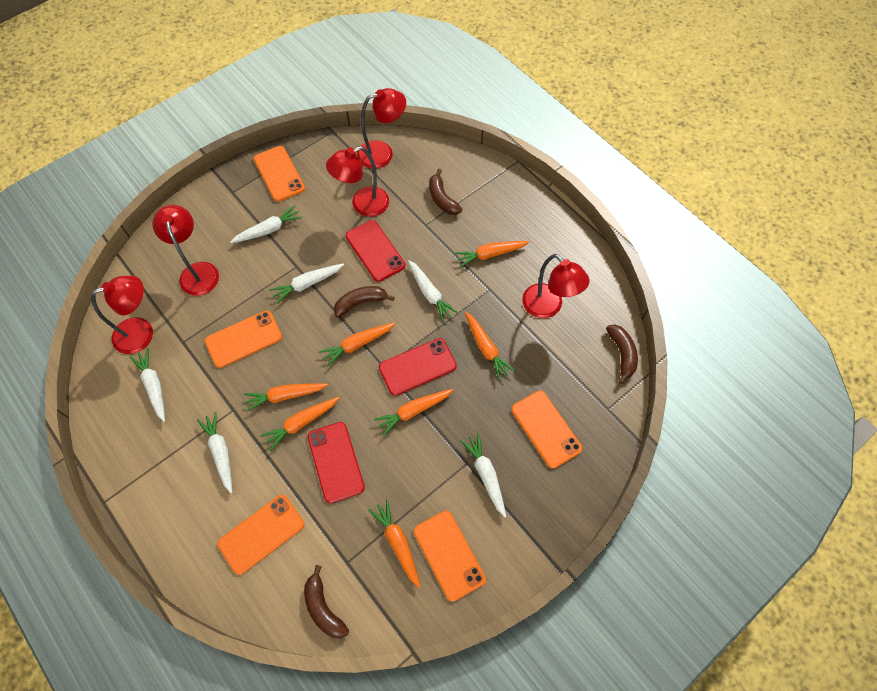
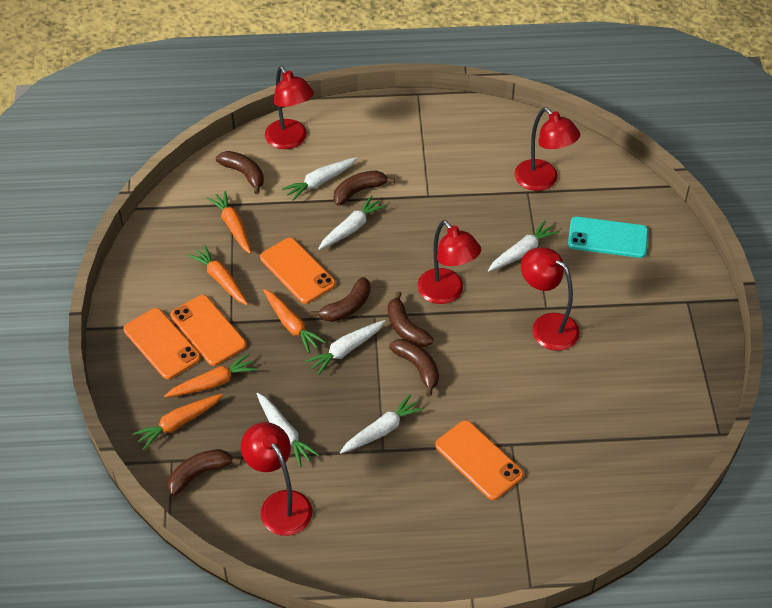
brown banana: [304,565,349,638] [334,286,395,317] [429,169,462,215] [606,324,638,384] = 4 -> [167,449,242,496] [216,151,264,194] [310,277,371,322] [333,171,395,206] [388,291,434,347] [389,339,439,397] = 6
orange carrot: [244,383,328,412] [260,397,339,452] [319,323,395,367] [368,499,420,588] [374,389,453,436] [455,241,529,267] [465,312,515,380] = 7 -> [132,394,223,450] [164,353,257,398] [188,245,248,305] [207,191,251,254] [263,289,326,353] = 5
orange phone: [205,310,282,368] [217,495,304,575] [254,146,305,202] [414,511,486,602] [511,391,582,469] = 5 -> [124,308,201,379] [171,295,246,366] [260,238,336,304] [435,420,524,500] = 4
red phone: [308,422,365,503] [346,220,405,282] [379,338,457,396] = 3 -> none = 0
turquoise phone: none = 0 -> [568,217,648,258] = 1

